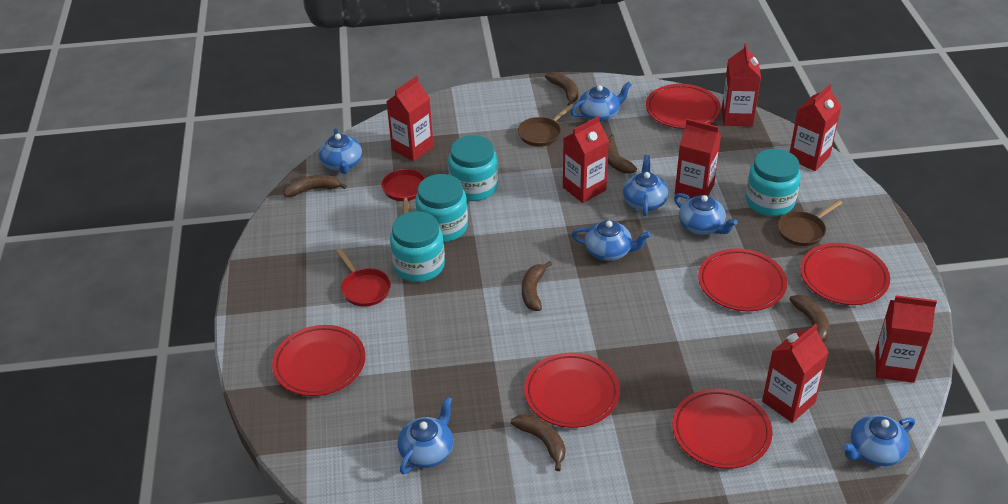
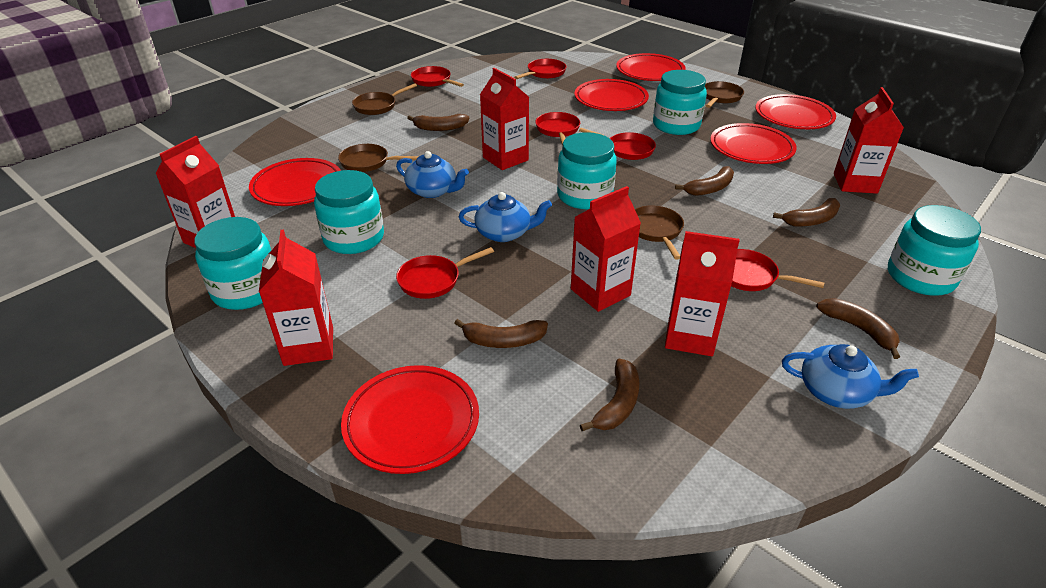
blue teapot: [319,128,362,174] [398,397,453,474] [570,82,631,122] [572,220,651,261] [623,155,669,216] [674,193,738,235] [843,415,915,466] = 7 -> [396,151,469,198] [459,192,552,242] [782,344,919,409] = 3
brown pan: [518,104,574,147] [778,200,842,246] = 2 -> [338,144,419,172] [352,83,417,115] [635,205,684,260] [705,81,744,108] = 4
red carton: [386,76,434,161] [563,116,609,203] [675,119,721,199] [722,44,761,126] [762,324,829,423] [790,84,841,171] [875,295,937,383] = 7 -> [155,136,235,248] [259,230,333,366] [480,68,529,170] [571,186,641,312] [665,231,740,356] [834,87,904,194] = 6
red pan: [336,249,391,307] [381,169,425,214] = 2 -> [396,247,494,299] [411,66,464,87] [514,59,567,79] [535,112,580,145] [579,128,656,160] [731,249,824,291] = 6
turquoise jar: [390,211,445,282] [415,174,468,242] [448,135,498,201] [746,149,801,216] = 4 -> [194,217,271,310] [314,170,384,254] [557,132,617,209] [653,70,707,135] [888,205,981,296] = 5

